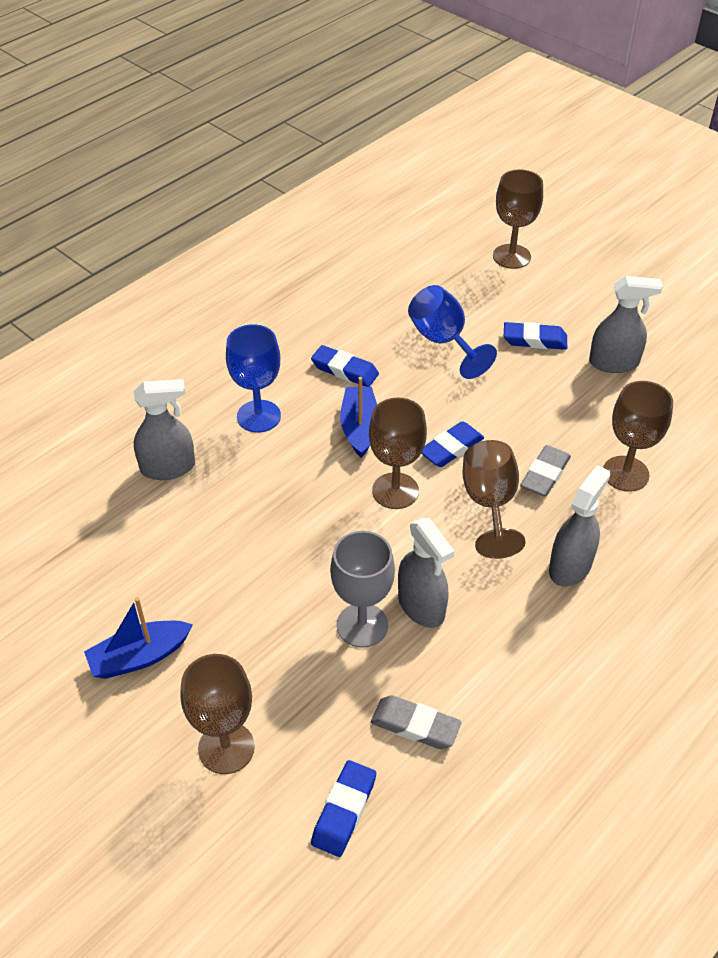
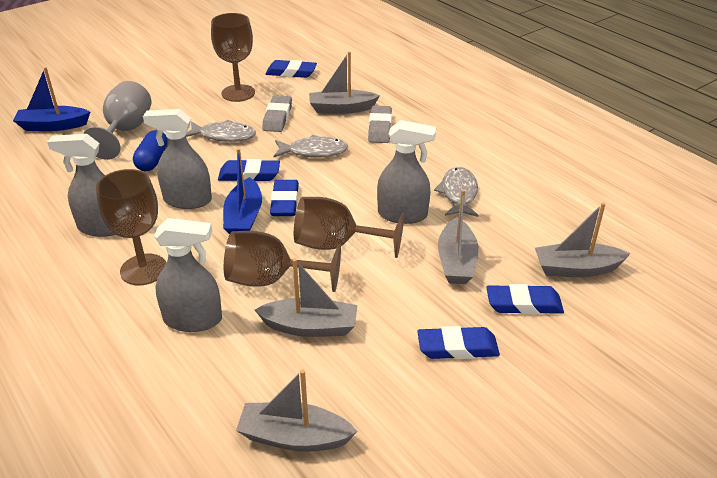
blue capsule: none = 0 -> [133,130,167,171] = 1
blue eraser: [311,345,379,387] [311,760,376,857] [421,421,484,467] [504,322,567,350] = 4 -> [218,159,280,181] [266,60,317,78] [270,180,299,216] [417,326,500,359] [486,284,564,315] = 5
blue goblet: [226,324,281,433] [408,285,497,379] = 2 -> none = 0
brown goblet: [180,654,255,774] [369,398,427,509] [463,440,526,559] [493,169,543,269] [603,381,673,492] = 5 -> [96,169,166,285] [211,13,255,102] [224,231,341,292] [294,197,404,258] = 4
grey boat: none = 0 -> [236,369,357,452] [255,258,357,337] [309,51,380,114] [438,189,478,284] [535,203,630,277] = 5
grey fish: none = 0 -> [186,120,256,142] [274,135,348,158] [434,167,479,217] = 3

